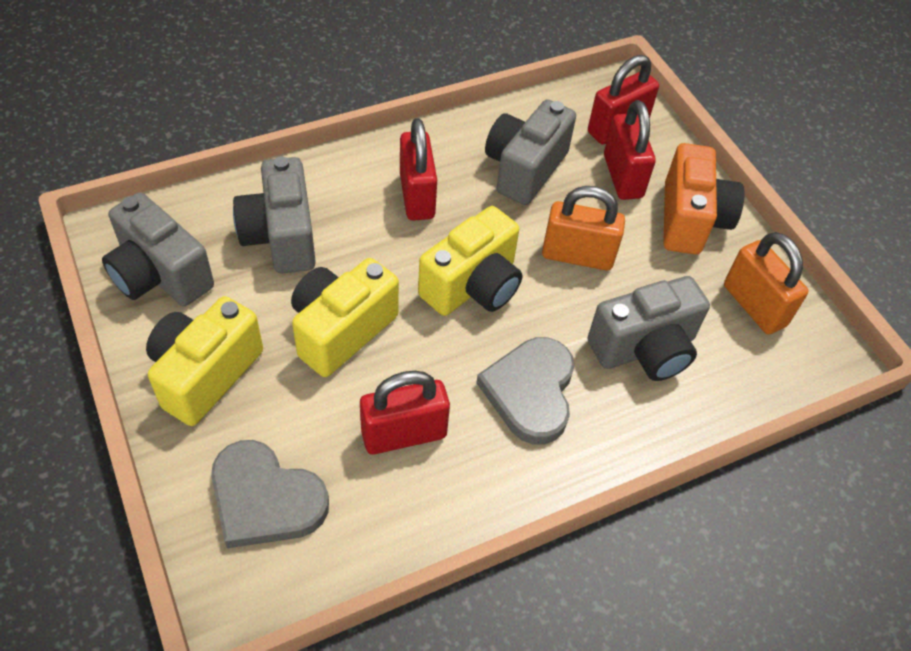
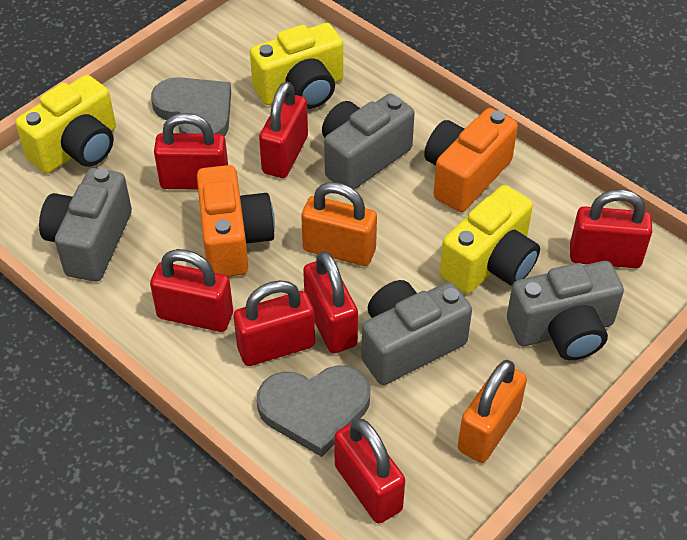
orange camera: [663,143,744,254] = 1 -> [197,165,275,277] [424,108,518,212] = 2
red padlock: [360,371,450,454] [400,118,437,220] [588,55,659,144] [604,100,656,200] = 4 -> [150,249,233,332] [154,113,228,190] [234,280,315,366] [259,82,308,178] [303,251,358,353] [334,418,405,524] [570,189,652,268] = 7

